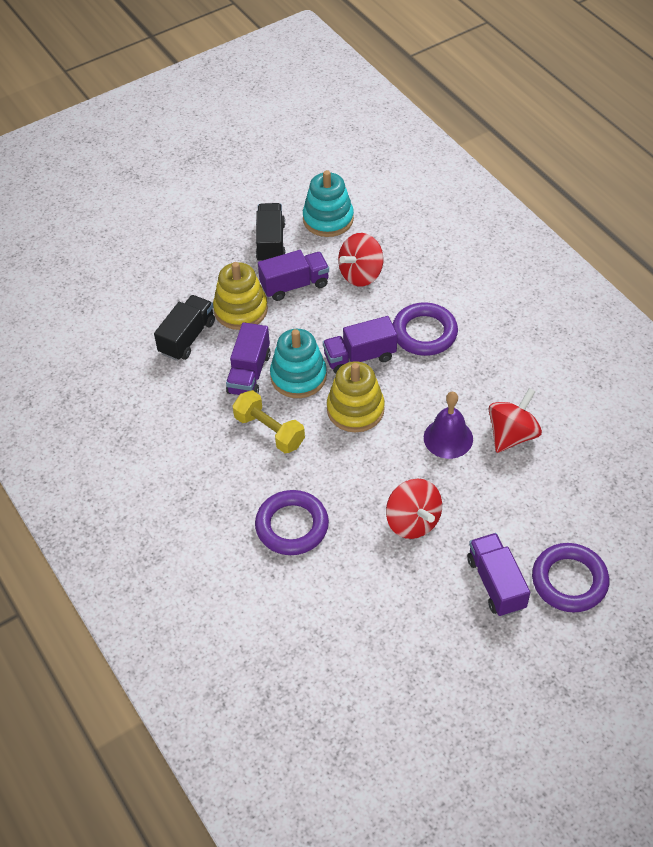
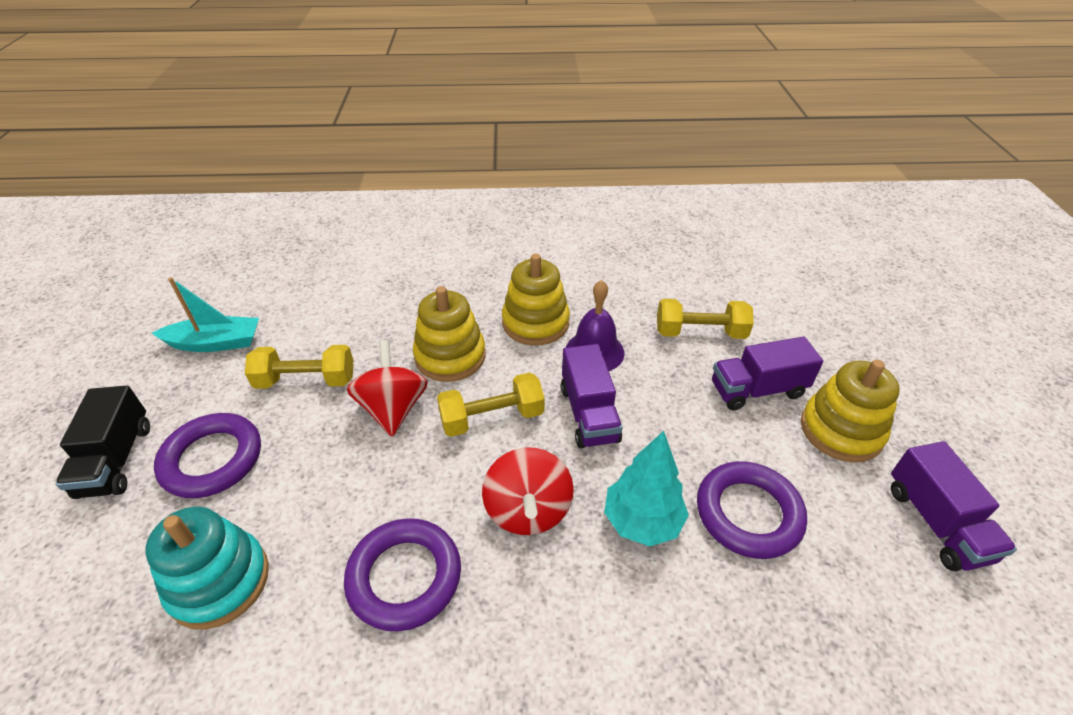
black truck: [154,295,215,361] [256,203,286,261] = 2 -> [56,386,150,499] = 1
purple truck: [226,322,271,395] [258,250,329,301] [323,316,397,374] [467,533,530,617] = 4 -> [561,344,623,448] [712,337,823,410] [891,441,1017,571] = 3
red spinning top: [338,233,383,287] [386,479,442,539] [488,388,542,453] = 3 -> [347,340,428,437] [482,447,574,535] = 2
turquoise boat: none = 0 -> [152,277,259,352] = 1
turquoise stacking toy: [270,329,327,398] [303,170,354,237] = 2 -> [145,507,269,630] = 1
turquoise tree: none = 0 -> [604,431,689,547] = 1
yellow dumbbell: [233,390,305,453] = 1 -> [245,345,353,389] [437,372,545,437] [657,299,754,339] = 3
yellow stacking toy: [213,262,268,330] [327,361,385,432] = 2 -> [413,286,486,382] [502,254,570,345] [801,360,900,462] = 3

